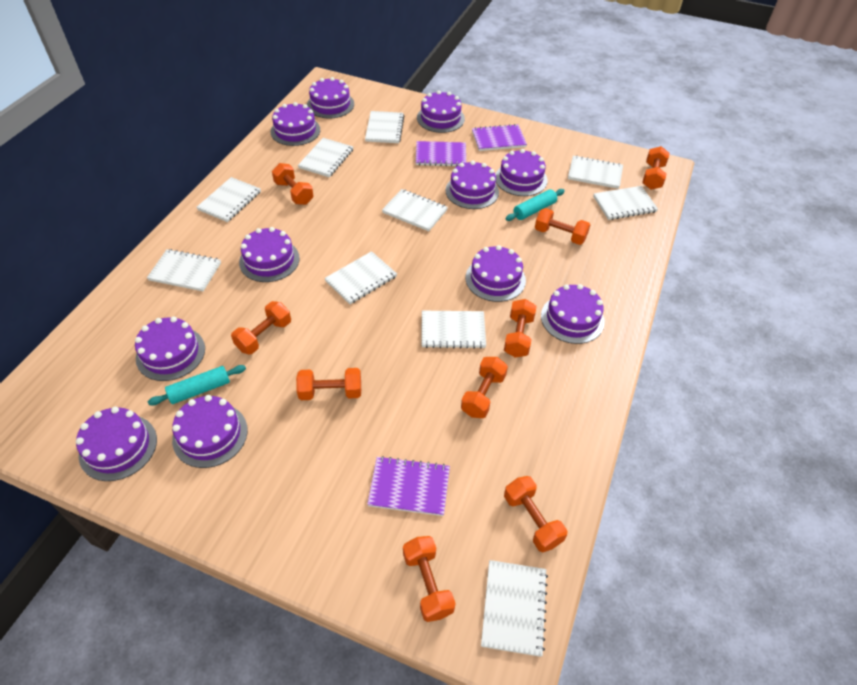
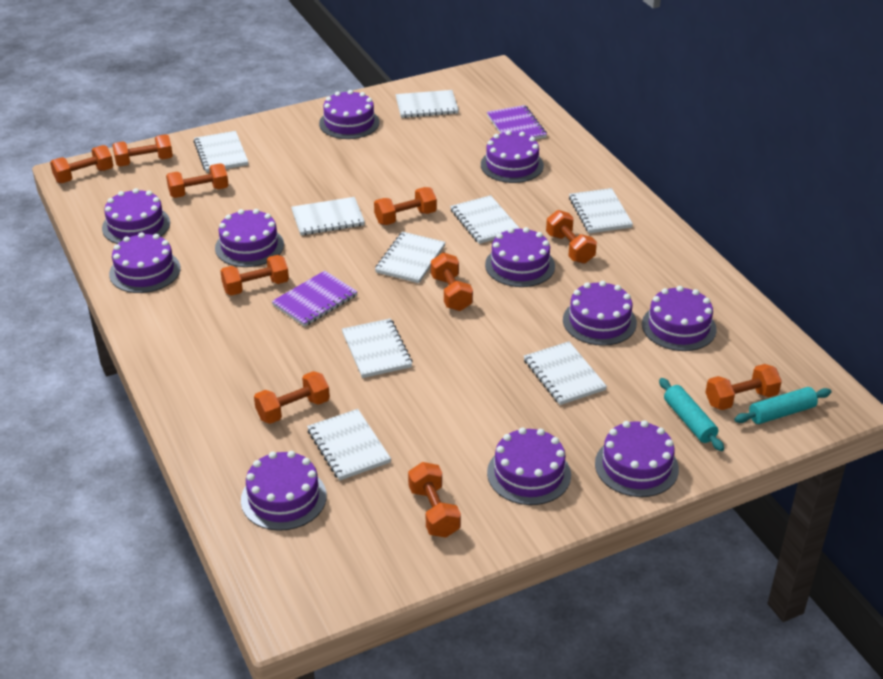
orange dumbbell: [231,301,291,354] [272,163,314,205] [296,368,361,400] [403,536,456,622] [461,357,508,418] [504,299,537,358] [504,476,567,552] [535,208,590,245] [642,146,669,190] = 9 -> [50,145,113,183] [112,134,173,167] [166,163,229,198] [220,255,289,296] [254,371,330,424] [374,187,437,225] [408,462,461,537] [431,252,473,311] [546,210,597,264] [705,364,782,410] = 10
purple notebook: [367,456,450,516] [416,141,466,167] [472,124,527,151] = 3 -> [272,271,358,327] [487,105,547,139] = 2
white notebook: [147,249,221,291] [196,177,261,222] [298,138,353,177] [324,251,397,304] [365,111,404,143] [382,189,448,231] [422,311,486,349] [481,560,548,657] [568,155,623,189] [593,186,658,220] = 10 -> [194,131,248,172] [291,197,365,235] [307,409,391,481] [342,318,413,378] [375,232,445,283] [395,90,459,118] [450,195,520,244] [524,341,607,405] [569,188,633,233] = 9

